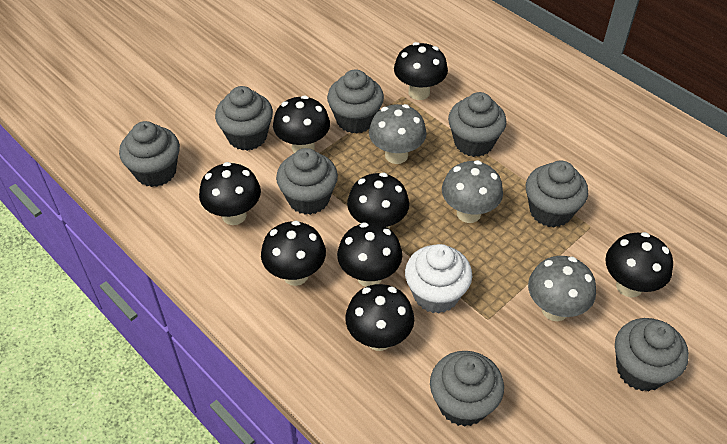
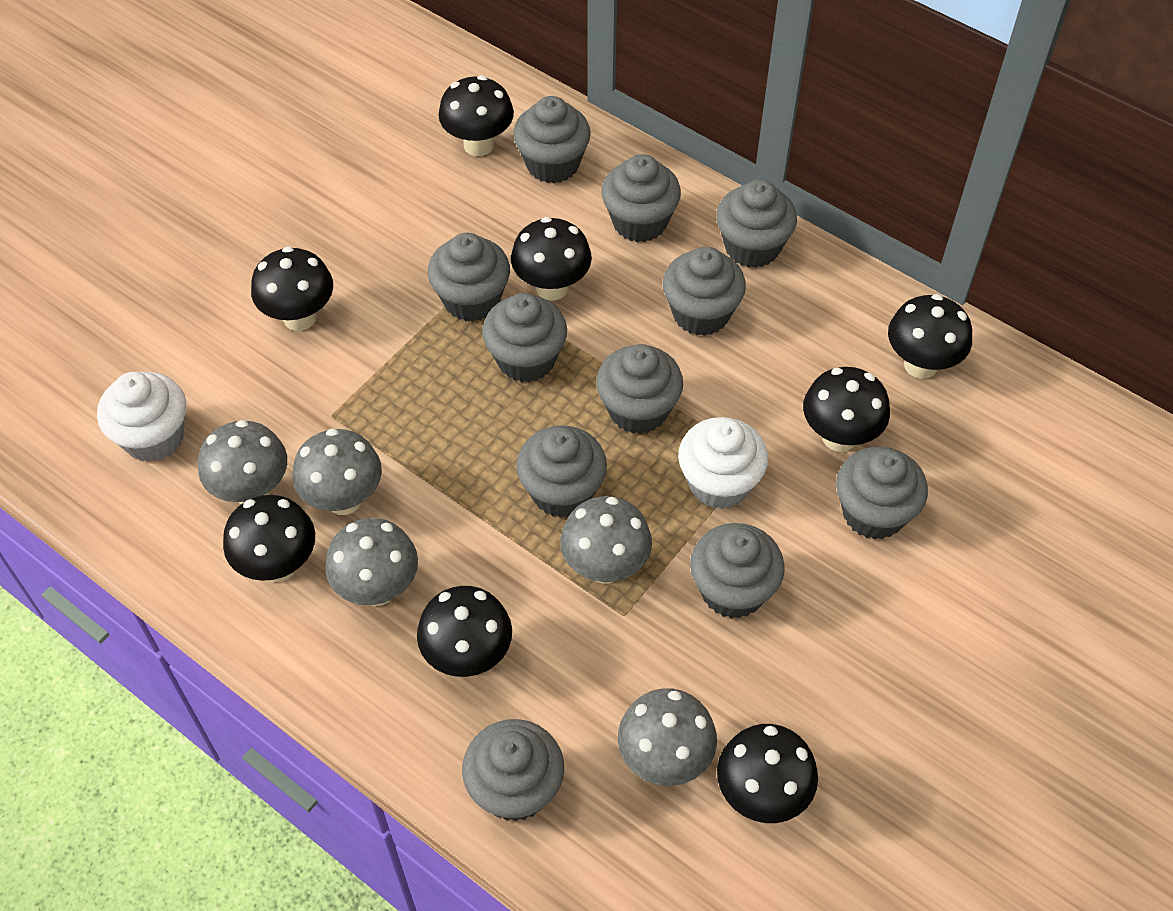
grey cupcake: [119,121,180,187] [215,86,273,151] [276,148,338,215] [327,69,384,133] [430,351,504,427] [448,92,506,157] [526,160,588,227] [615,318,689,392] = 8 -> [428,233,510,322] [462,719,564,822] [482,293,567,382] [513,96,591,183] [516,425,607,518] [596,344,683,434] [601,154,681,242] [663,247,746,336] [690,523,785,619] [716,180,797,268] [836,447,928,540] = 11
grey mushroom: [369,104,427,164] [442,160,503,223] [528,256,596,321] = 3 -> [198,420,287,504] [292,429,382,515] [325,518,418,606] [560,496,652,584] [618,688,717,786] = 5
white cupcake: [405,244,472,313] = 1 -> [97,372,186,462] [678,417,768,509] = 2

